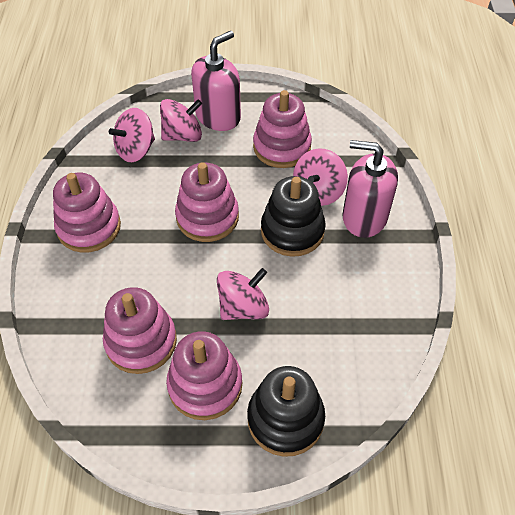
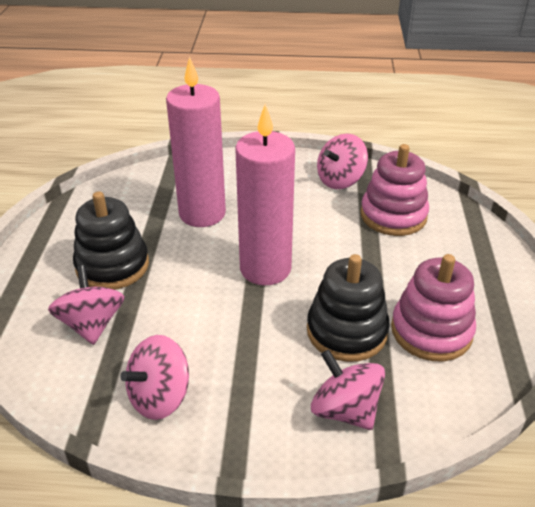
pink candle: none = 0 -> [166,56,226,227] [235,104,295,285] = 2
pink soap dispenser: [191,31,241,131] [343,140,398,238] = 2 -> none = 0
pink stacking toy: [53,173,121,253] [103,287,177,374] [166,331,242,420] [175,162,239,242] [253,90,312,168] = 5 -> [360,144,429,236] [391,254,476,361] = 2

